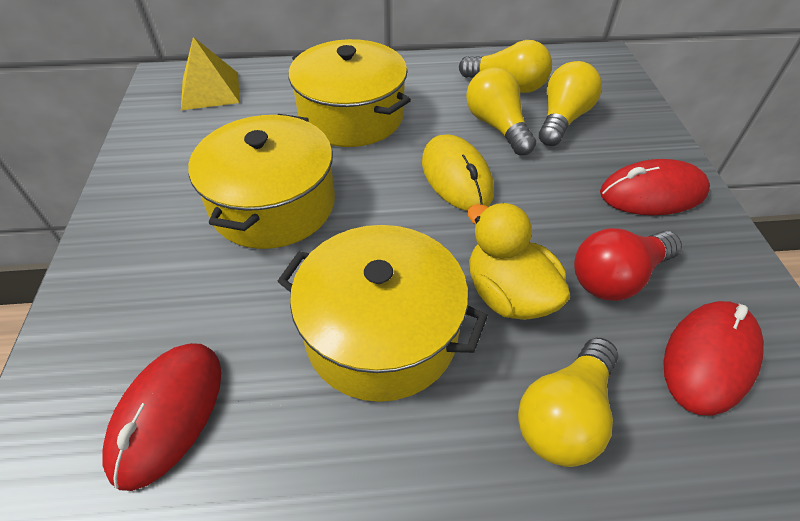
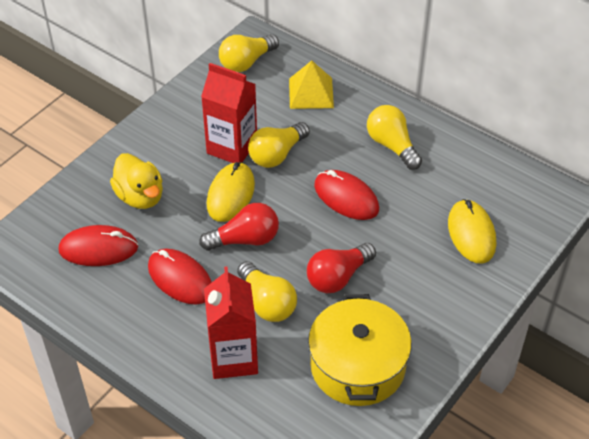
red carton: none = 0 -> [201,63,257,163] [204,266,258,379] = 2
red light bulb: [574,228,682,301] = 1 -> [199,203,279,251] [307,243,376,293] = 2
yellow mouse: [422,134,494,211] = 1 -> [207,162,255,222] [448,199,496,264] = 2
yellow pot: [188,114,335,249] [277,225,488,402] [289,39,411,147] = 3 -> [308,294,412,406] = 1

